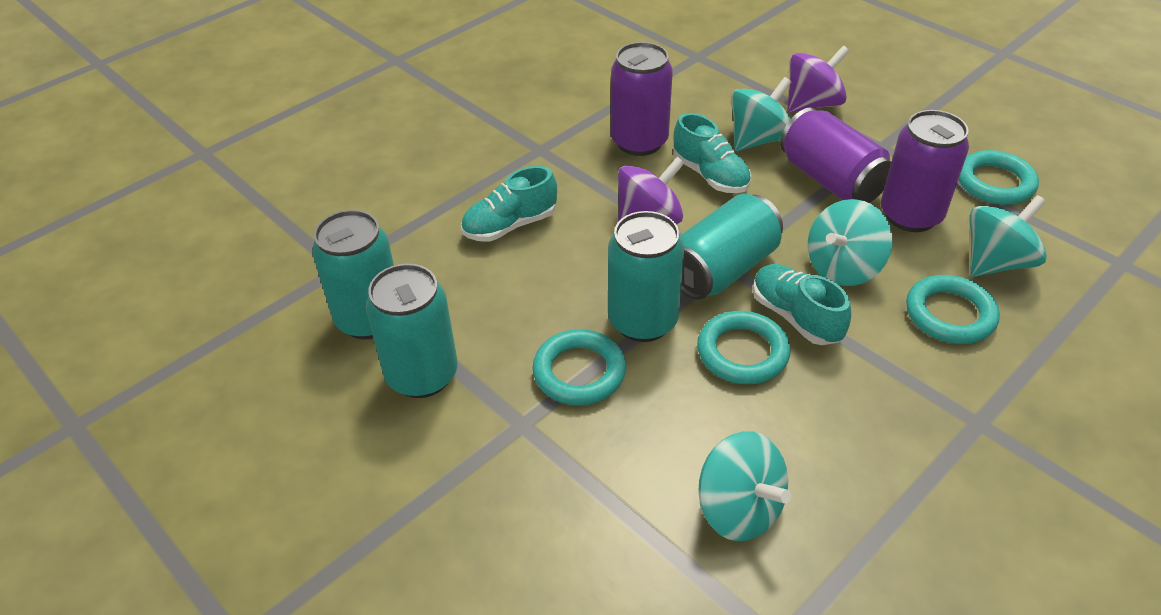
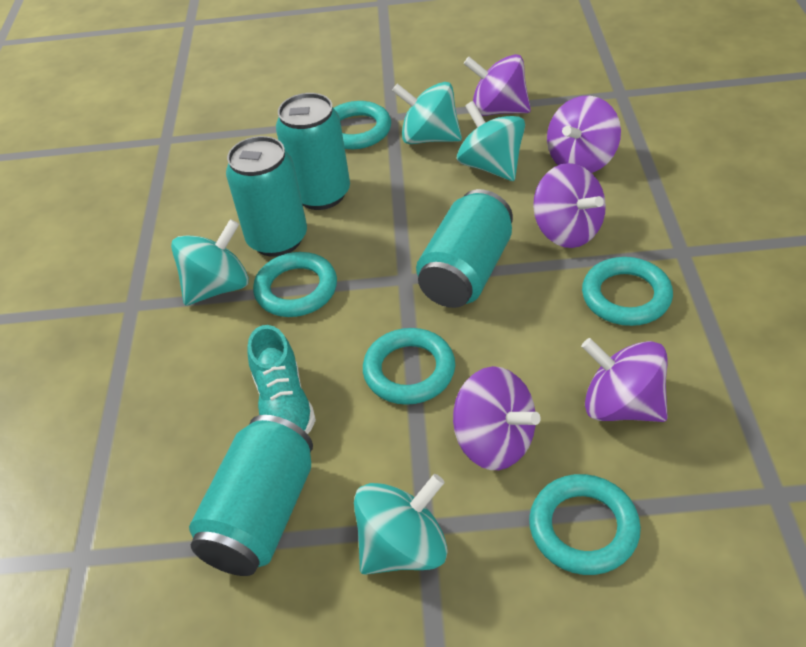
purple can: [611,42,673,156] [780,108,891,203] [881,110,969,232] = 3 -> none = 0
purple spinning top: [618,157,684,224] [787,45,850,113] = 2 -> [453,366,541,470] [463,54,531,116] [533,163,606,248] [547,96,621,173] [581,338,668,422] = 5
turquoise ring: [532,329,626,405] [697,311,791,384] [906,275,1000,344] [959,150,1039,205] = 4 -> [253,252,337,317] [334,101,391,149] [363,328,455,405] [529,474,641,575] [582,257,673,326] = 5
turquoise shoe: [461,166,557,242] [673,113,751,193] [753,264,851,345] = 3 -> [248,325,316,434] = 1

